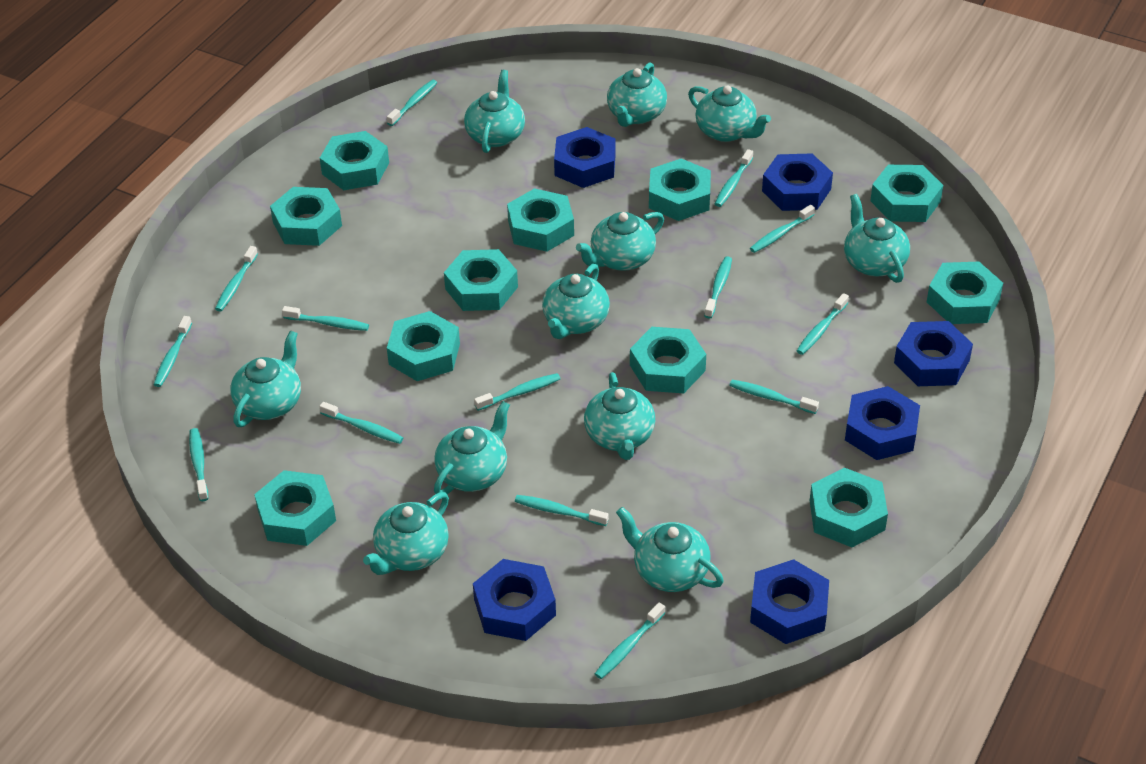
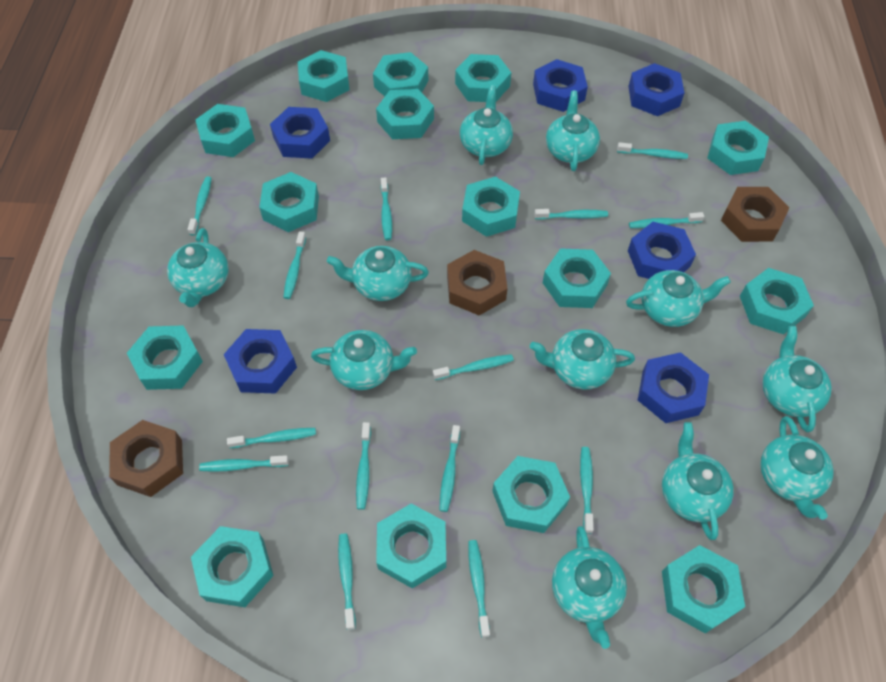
brown nut: none = 0 -> [109,420,183,497] [447,250,508,316] [721,187,790,242] = 3
turquoise nut: [254,470,336,546] [270,187,342,246] [320,131,389,190] [387,311,460,381] [444,249,518,311] [507,188,574,252] [630,327,706,393] [649,158,711,221] [810,468,888,547] [870,165,943,222] [927,262,1003,324] = 11 -> [127,325,203,390] [191,526,274,607] [195,104,255,157] [259,172,319,232] [298,50,350,102] [373,52,428,97] [376,89,434,139] [376,504,446,588] [455,54,511,102] [462,177,520,237] [493,456,570,533] [543,248,611,308] [662,545,745,633] [707,121,769,175] [740,268,814,334] = 15

